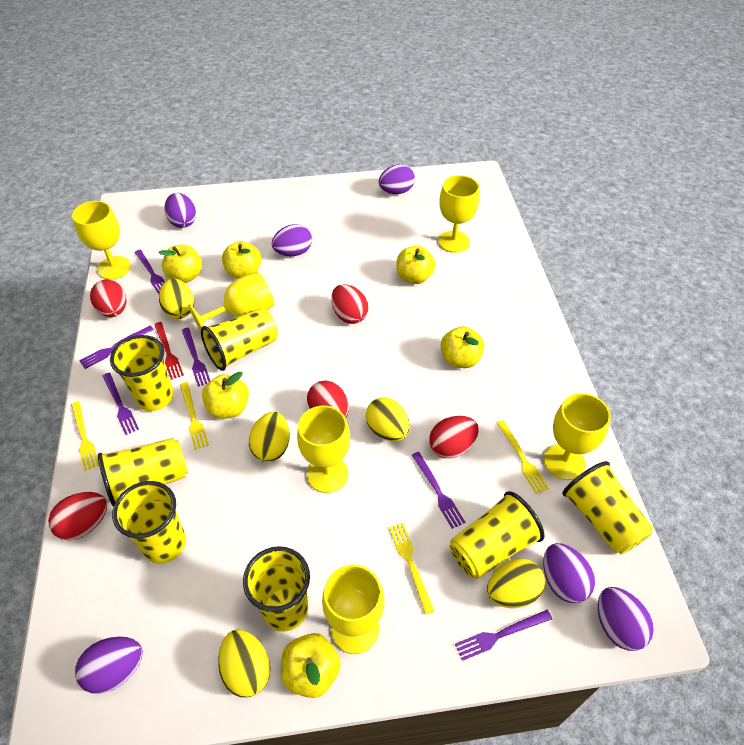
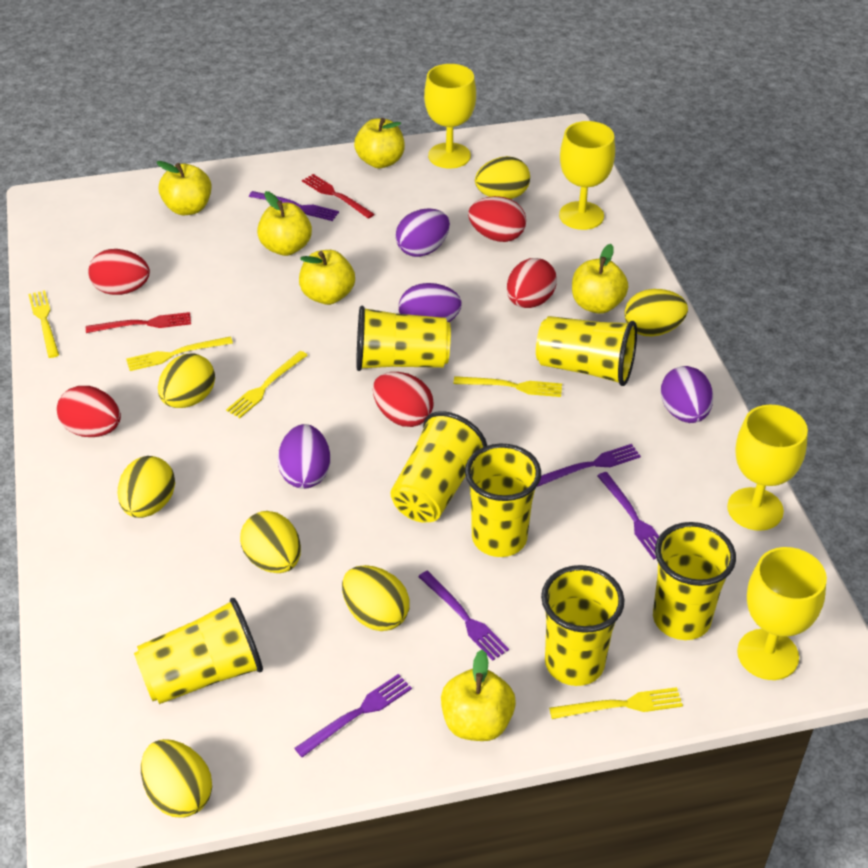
purple egg: [75,637,143,694] [164,193,196,228] [272,224,312,256] [379,164,415,194] [543,543,595,603] [598,587,654,651] = 6 -> [278,424,330,489] [395,208,450,257] [399,283,462,322] [661,366,713,423] = 4
purple fork: [79,325,154,369] [103,373,139,435] [134,250,165,294] [182,328,210,387] [412,452,465,529] [455,610,552,661] = 6 -> [249,191,339,221] [294,674,412,757] [418,571,509,661] [537,444,641,487] [597,472,659,559] = 5
red fork: [154,322,184,380] = 1 -> [86,312,191,333] [302,174,374,219] = 2
yellow egg: [159,279,194,319] [218,630,270,698] [249,412,290,462] [366,397,410,441] [487,558,545,608] = 5 -> [117,456,175,518] [141,739,212,818] [158,353,215,408] [240,511,301,573] [342,565,410,631] [475,156,530,199] [624,289,688,337] = 7
yellow fork: [71,401,99,471] [180,382,209,450] [389,523,434,615] [497,420,549,494] = 4 -> [28,290,59,358] [126,336,233,371] [226,351,308,418] [453,376,562,397] [549,687,683,719] = 5
yellow goblet: [72,201,131,280] [188,272,274,332] [297,405,350,493] [322,564,384,654] [438,175,479,253] [544,393,611,480] = 6 -> [424,64,476,169] [559,121,615,230] [727,405,808,531] [737,547,827,680] = 4

